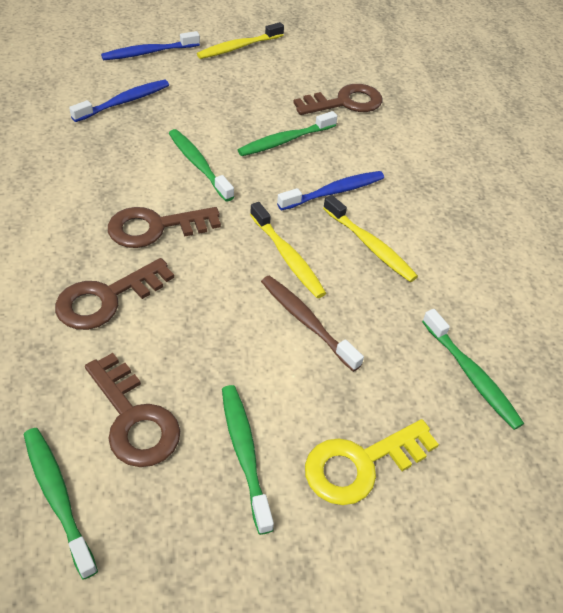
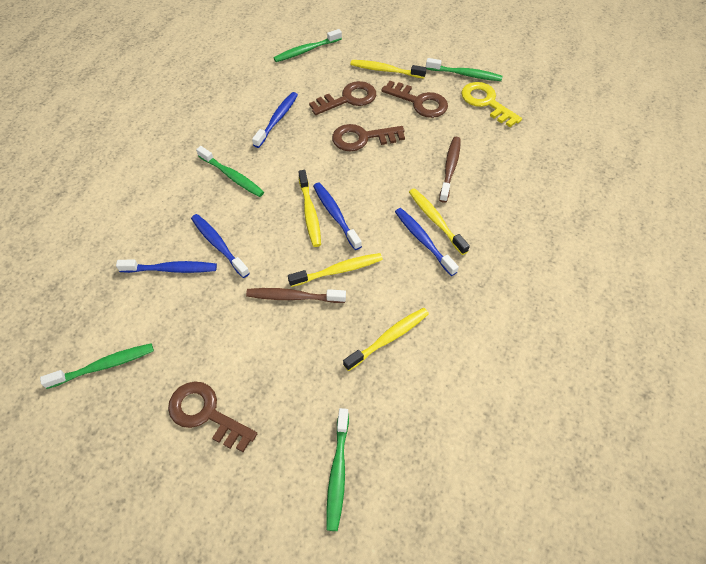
blue toothbrush: [69,79,169,122] [101,31,200,60] [277,171,384,211] = 3 -> [116,260,217,273] [191,214,250,278] [252,92,298,148] [313,183,362,250] [395,208,459,276] = 5
brown toothbrush: [261,275,364,372] = 1 -> [246,288,346,303] [439,137,461,203] = 2
yellow toothbrush: [197,22,284,59] [250,202,326,298] [323,195,418,282] = 3 -> [288,253,383,287] [298,170,321,247] [343,308,429,371] [350,60,427,78] [409,188,470,255] = 5

